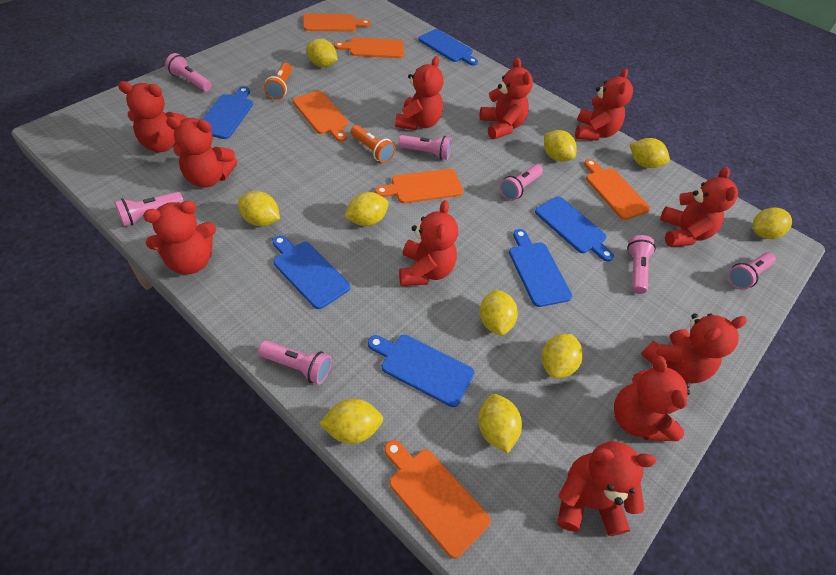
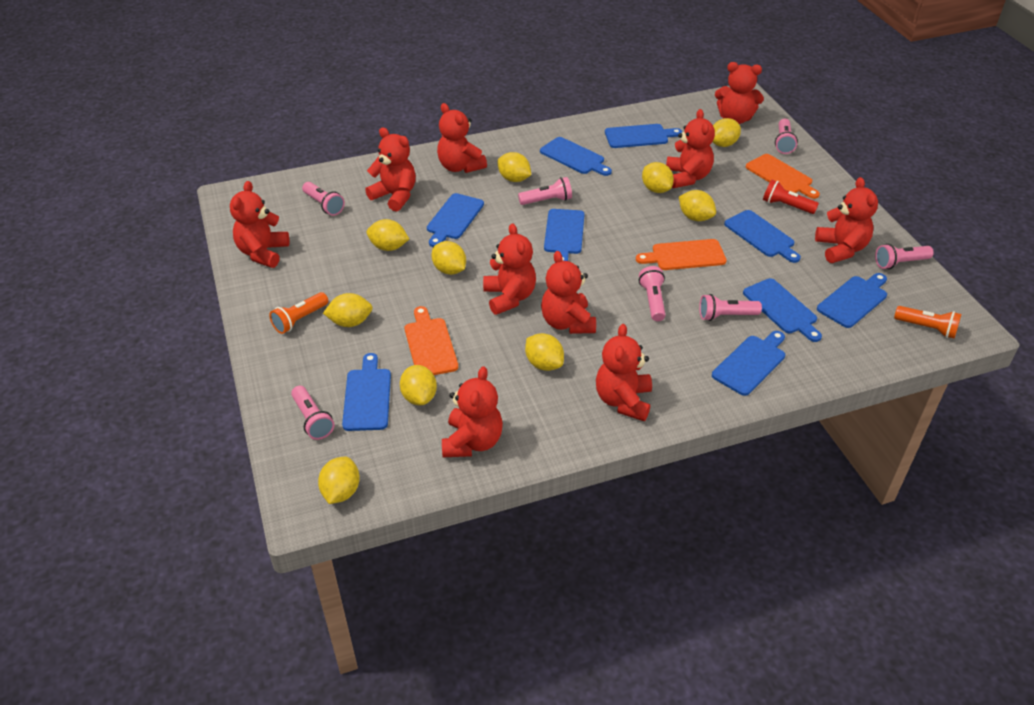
blue cutting board: [202,86,253,139] [272,235,350,309] [368,335,474,407] [418,29,478,66] [509,229,572,307] [535,197,614,261] = 6 -> [342,353,391,431] [427,193,484,247] [540,137,612,176] [544,209,585,261] [605,124,682,148] [712,331,785,396] [724,210,801,263] [743,278,822,342] [817,273,887,328] = 9
orange cutting board: [293,91,348,141] [303,13,371,32] [334,37,404,58] [375,169,463,203] [384,440,491,559] [584,159,650,220] = 6 -> [405,306,458,375] [636,239,727,270] [746,154,820,199] = 3
red flashlight: none = 0 -> [763,180,819,214] = 1
red teddy bear: [118,81,187,152] [143,201,216,274] [166,117,237,188] [395,56,444,130] [399,200,458,286] [479,58,533,139] [557,441,656,536] [575,68,633,141] [614,356,690,441] [641,314,747,383] [660,167,738,247] = 11 -> [230,181,289,268] [365,127,416,212] [437,103,487,173] [442,366,503,457] [483,223,536,315] [541,251,596,334] [596,324,652,421] [666,109,715,188] [715,62,764,124] [815,177,878,263] = 10

